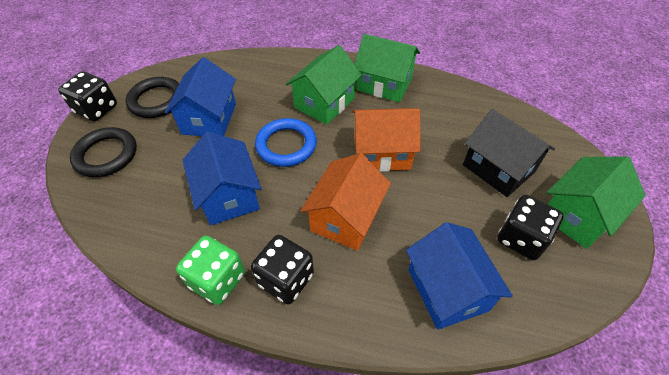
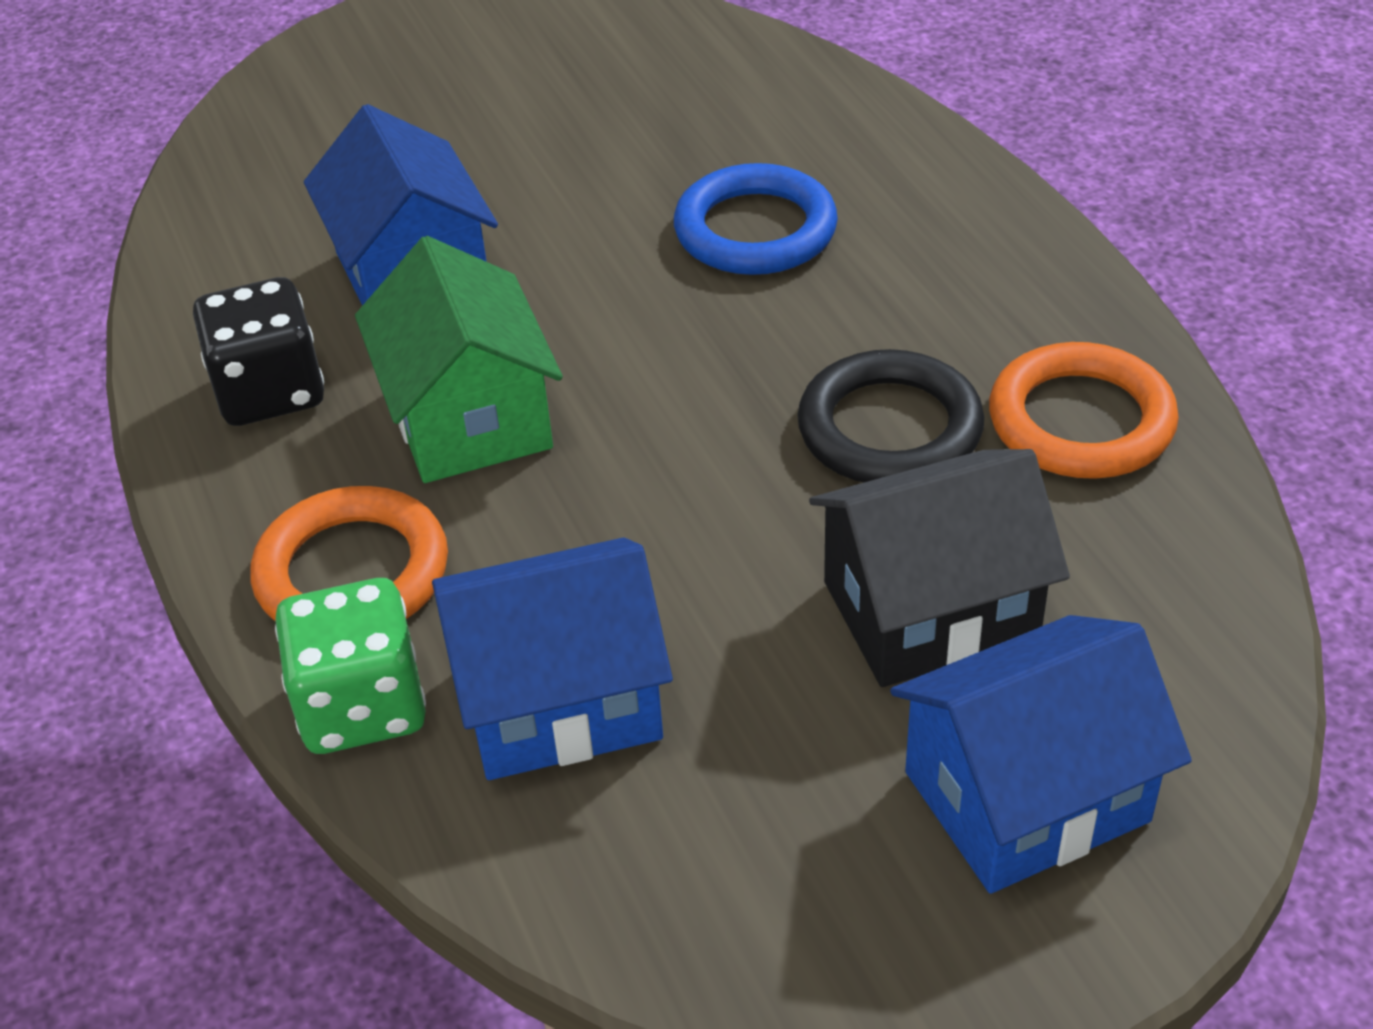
black dice: [58,71,117,122] [251,235,314,305] [497,195,564,260] = 3 -> [193,277,324,426] = 1
black ring: [70,127,137,177] [126,77,179,118] = 2 -> [797,349,984,483] = 1
green house: [286,45,362,125] [354,34,420,102] [547,156,646,249] = 3 -> [355,236,563,483] = 1
orange house: [300,153,391,251] [352,108,421,172] = 2 -> none = 0
orange ring: none = 0 -> [250,486,448,622] [989,342,1179,479] = 2

